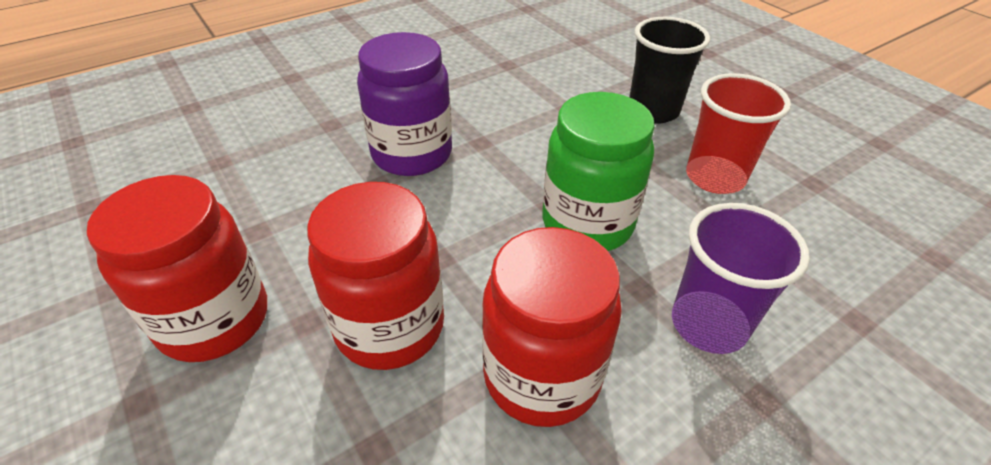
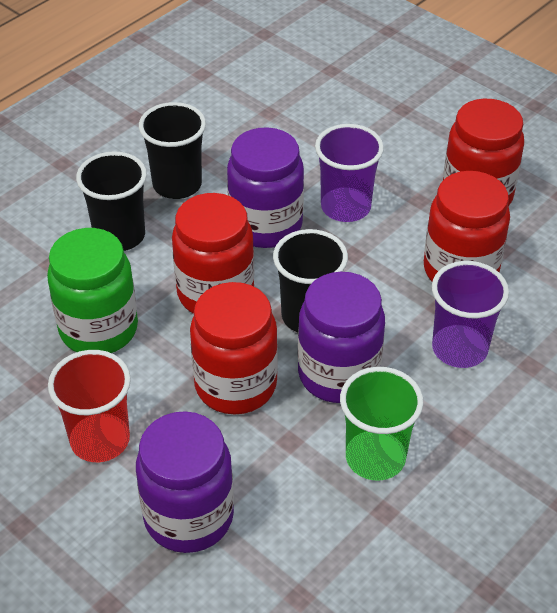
black cup: [629,17,710,124] = 1 -> [76,151,147,251] [139,102,206,199] [273,229,348,332] = 3
green cup: none = 0 -> [340,367,423,481] = 1
purple cup: [672,203,810,354] = 1 -> [315,124,384,222] [432,261,509,368] = 2
purple jar: [357,32,452,176] = 1 -> [136,411,234,553] [227,127,304,248] [298,272,385,403] = 3
red jar: [87,175,267,362] [307,182,444,370] [482,227,622,427] = 3 -> [172,193,254,314] [190,282,278,414] [424,171,510,282] [443,99,524,206] = 4

